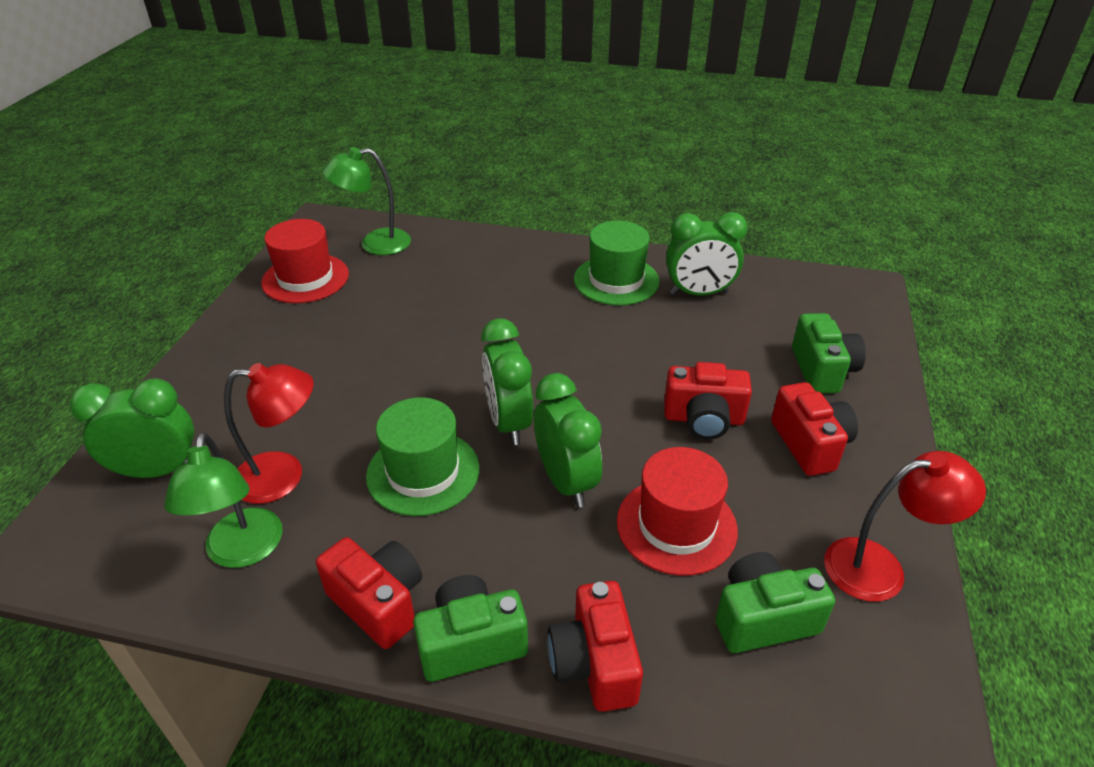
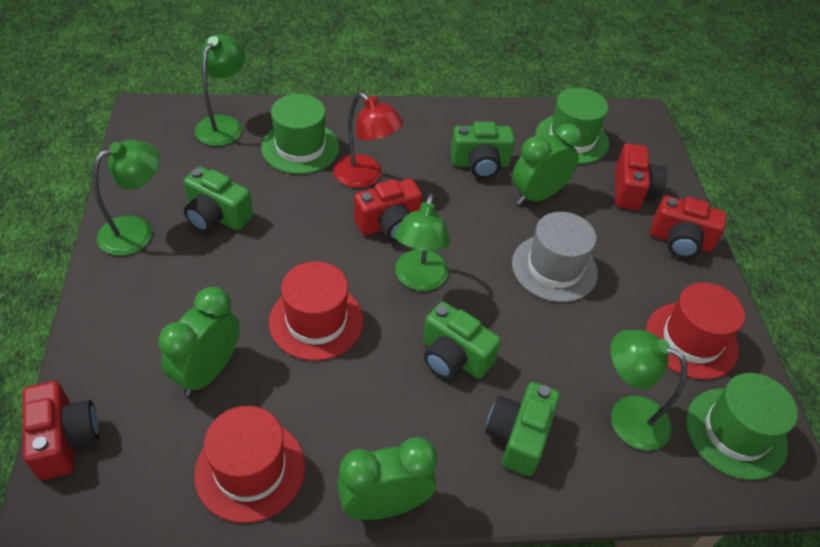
green camera: [413,575,528,682] [715,552,835,653] [792,313,866,393] = 3 -> [184,167,253,232] [423,302,501,379] [451,122,515,179] [485,382,560,476] = 4
green clock: [70,378,194,478] [481,319,533,445] [534,373,602,507] [666,212,747,296] = 4 -> [158,287,240,396] [337,437,438,520] [512,124,582,205] = 3
green hat: [366,397,480,516] [574,221,660,306] = 2 -> [261,94,339,174] [536,88,609,164] [686,373,798,480] = 3
green lamp: [164,432,283,568] [322,147,411,255] = 2 -> [93,140,160,256] [195,34,246,146] [395,194,450,291] [610,330,687,451] = 4
grey hat: none = 0 -> [512,212,598,302] = 1
red hat: [261,219,349,303] [617,447,738,576] = 2 -> [194,406,305,523] [269,261,364,361] [646,282,745,380] = 3
red lamp: [224,363,314,504] [824,451,986,602] = 2 -> [333,92,403,188] = 1

